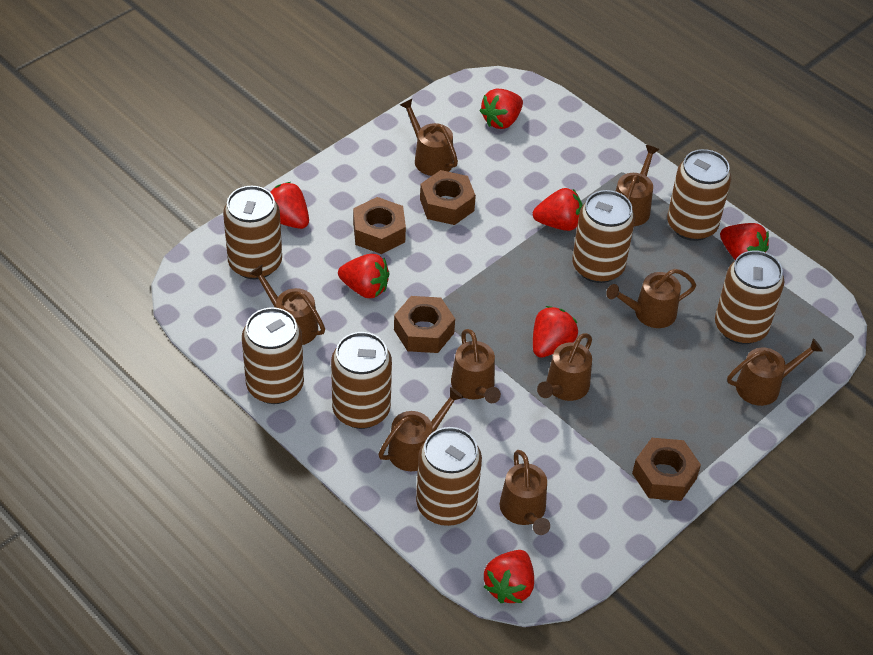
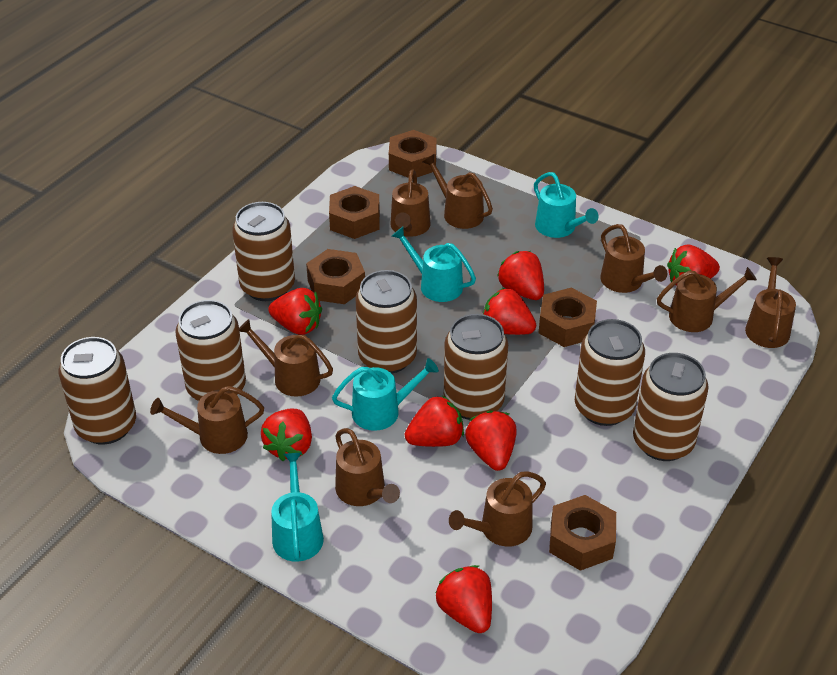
brown nut: [353,197,406,254] [394,296,455,353] [420,170,476,225] [632,438,701,501] = 4 -> [306,249,365,304] [329,186,380,239] [389,130,437,178] [539,288,597,347] [549,495,616,571] = 5
red strawberry: [270,182,309,229] [338,254,389,298] [480,89,523,129] [484,550,534,603] [533,188,583,231] [533,306,578,358] [720,223,769,260] = 7 -> [261,409,312,461] [268,288,322,335] [405,396,464,447] [435,565,492,633] [465,411,516,471] [483,288,536,335] [497,251,544,300] [667,245,720,286] = 8
turquoise watering can: none = 0 -> [271,453,324,562] [332,358,439,431] [392,227,476,302] [534,172,598,238] = 4

